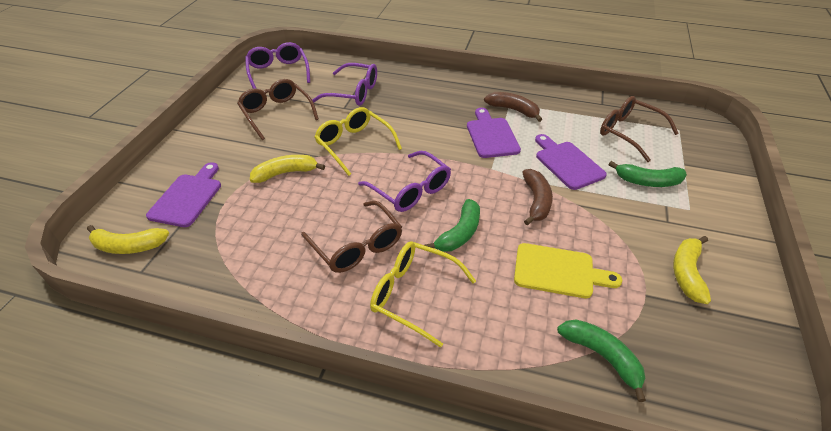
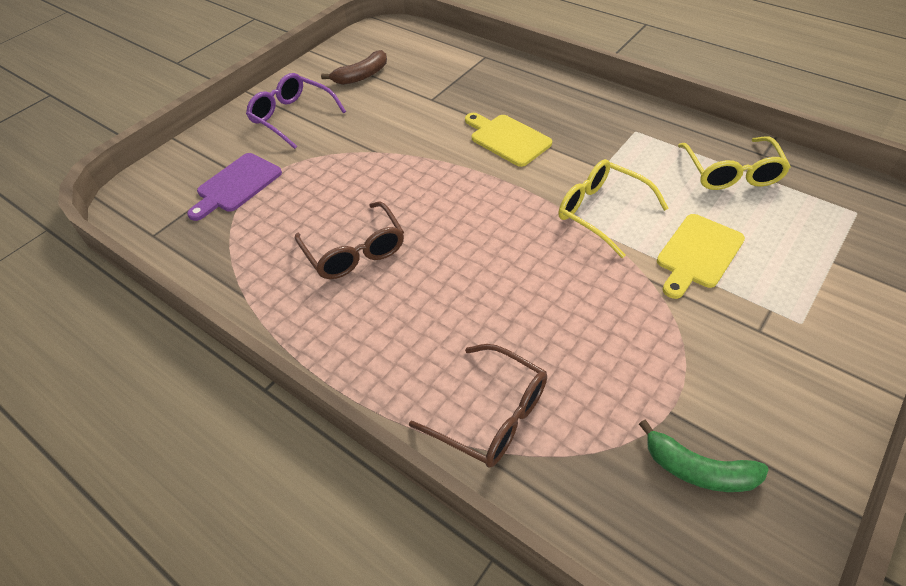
brown banana: [484,92,542,122] [522,169,553,225] = 2 -> [321,50,387,85] = 1
brown glasses: [237,79,319,140] [301,201,402,273] [600,96,679,162] = 3 -> [295,201,404,279] [409,344,547,468] = 2
green banana: [424,199,480,252] [557,319,646,402] [609,161,687,187] = 3 -> [639,420,769,492] = 1
purple cutting board: [146,162,221,227] [467,108,521,158] [535,134,607,190] = 3 -> [187,153,282,221] = 1
purple glasses: [245,42,310,89] [312,63,377,106] [358,151,451,212] = 3 -> [246,73,346,149] = 1
yellow banana: [87,225,169,254] [250,155,325,183] [673,236,711,304] = 3 -> none = 0
yellow cutting board: [514,243,622,298] = 1 -> [465,113,552,167] [657,214,745,299] = 2

